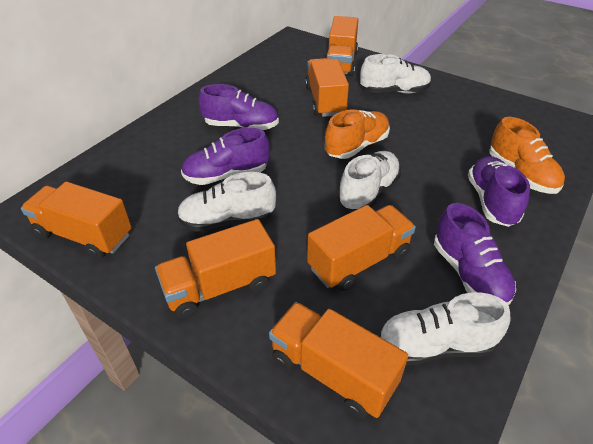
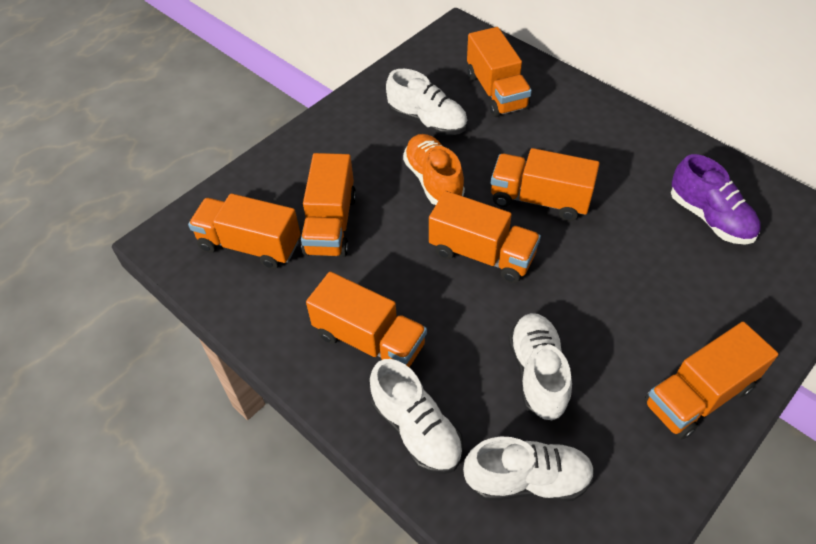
orange shoe: [325,109,390,159] [489,117,565,194] = 2 -> [403,134,465,205] = 1
orange truck: [21,182,132,259] [155,219,276,319] [269,302,408,419] [305,58,349,117] [307,205,416,291] [327,16,359,76] = 6 -> [188,193,300,269] [301,153,356,257] [306,272,427,367] [429,191,541,283] [467,27,532,117] [491,148,599,221] [644,322,778,440] = 7
purple shoe: [181,128,270,185] [199,84,279,130] [434,203,516,305] [468,156,530,227] = 4 -> [671,154,761,245] = 1

